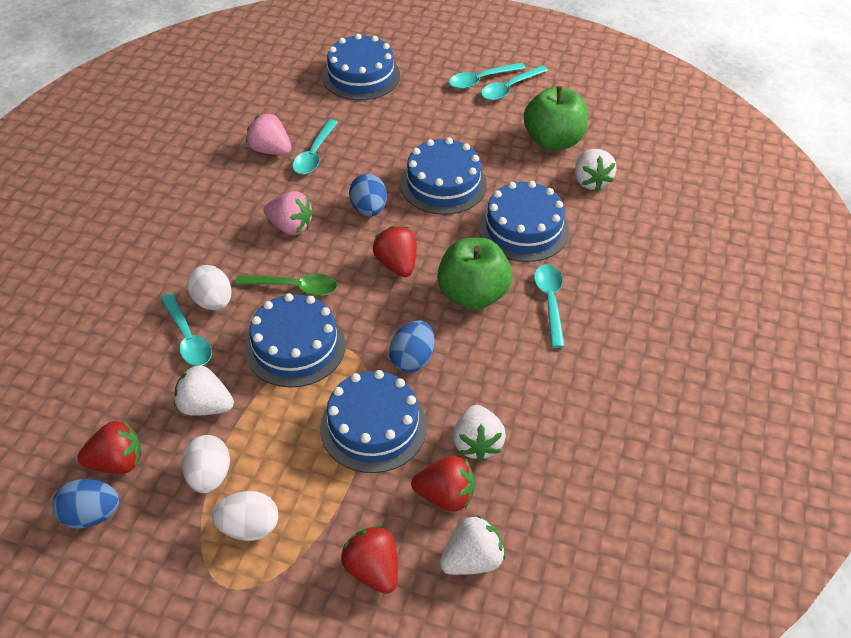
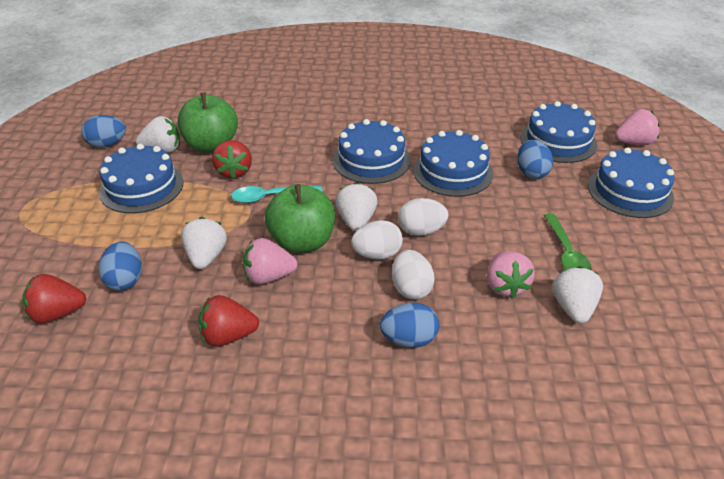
blue egg: [52,479,119,529] [349,174,387,216] [389,320,435,373] = 3 -> [81,115,126,148] [98,241,142,291] [380,303,439,348] [517,140,553,179] = 4
pink strawberry: [246,113,291,155] [264,191,313,235] = 2 -> [242,238,297,284] [487,251,535,299] [615,109,660,145] = 3
red strawberry: [78,420,142,474] [341,525,398,594] [373,226,417,277] [411,456,474,511] = 4 -> [22,274,86,323] [198,295,259,347] [212,140,252,179] = 3
turquoise spoon: [161,293,212,366] [292,119,338,174] [449,63,526,89] [481,65,548,100] [534,264,565,348] = 5 -> [231,186,322,203] = 1

